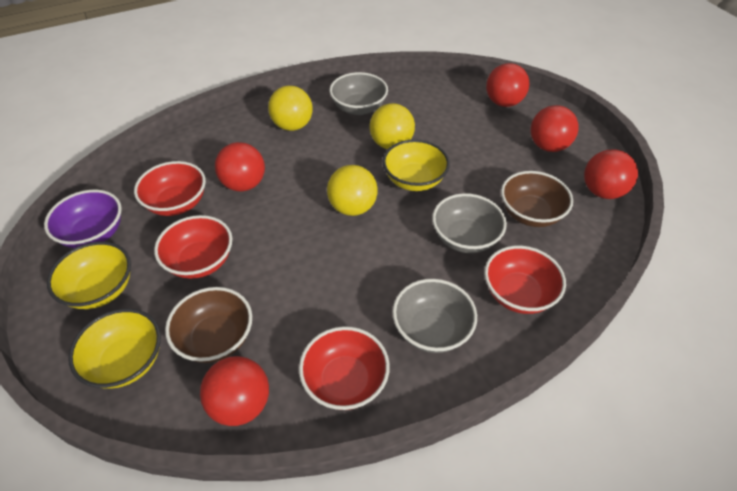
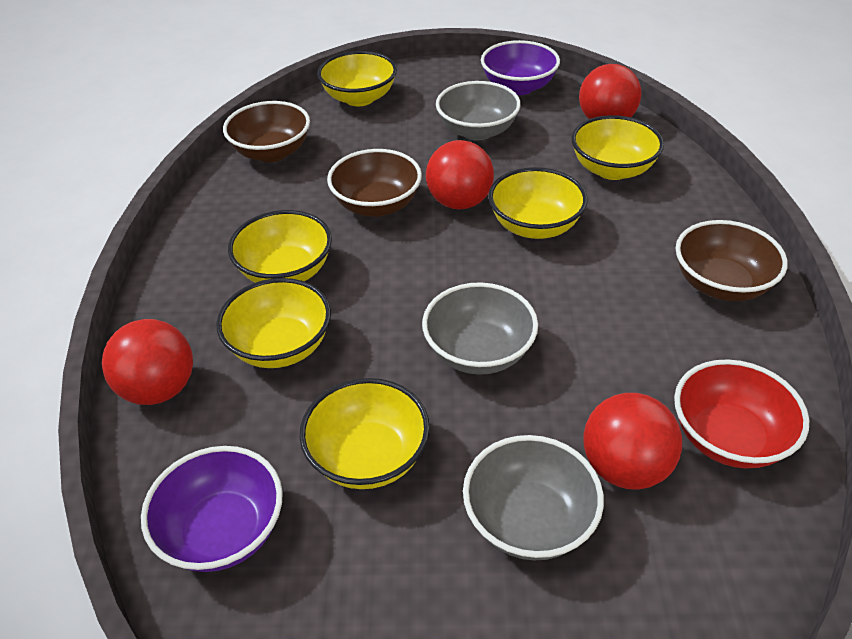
brown bowl: [165,287,252,363] [501,171,573,227] = 2 -> [223,101,310,162] [327,149,422,217] [676,220,788,301] = 3
purple bowl: [44,190,122,248] = 1 -> [141,446,283,572] [481,40,560,95] = 2
red ball: [200,356,269,426] [215,142,265,192] [486,63,529,107] [531,105,579,152] [584,149,638,199] = 5 -> [102,319,193,405] [426,140,494,210] [579,64,642,119] [583,393,682,489] = 4
red bowl: [134,161,206,216] [154,215,232,279] [299,326,390,410] [484,246,566,314] = 4 -> [674,359,809,468] = 1
yellow ball: [268,86,312,131] [327,165,378,216] [370,103,415,149] = 3 -> none = 0
yellow bowl: [47,242,131,309] [68,309,161,389] [383,139,450,191] = 3 -> [216,278,331,368] [228,210,332,283] [299,378,430,489] [317,51,397,106] [488,167,587,239] [572,115,664,180] = 6

